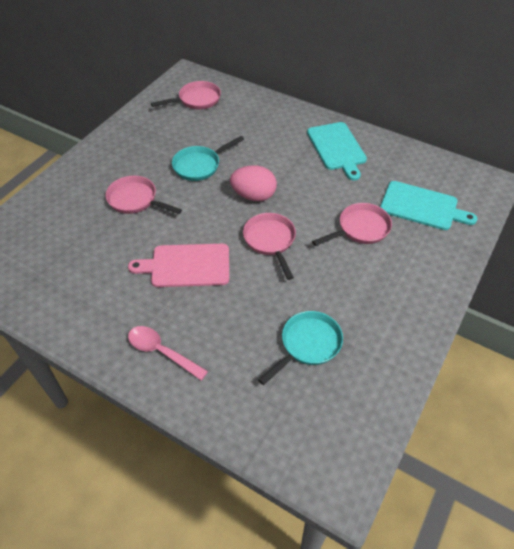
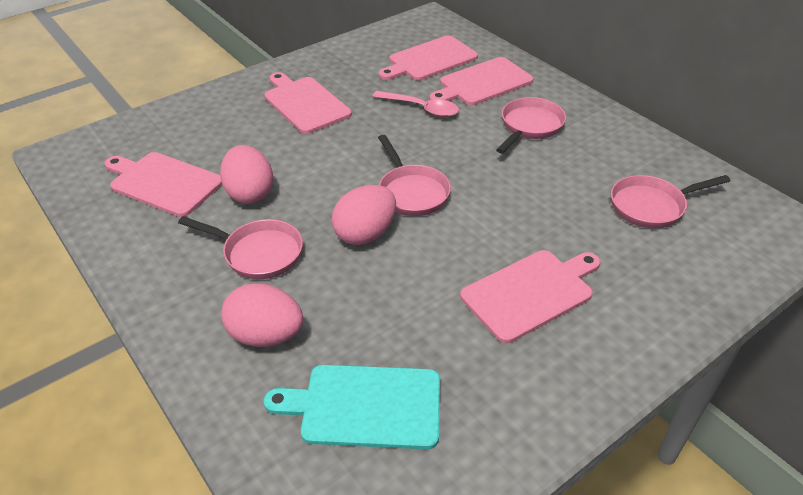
pink cutting board: [128,243,229,287] = 1 -> [104,152,222,217] [264,72,352,134] [379,36,478,80] [430,57,533,105] [460,250,600,343] = 5
pink egg: [230,165,277,201] = 1 -> [220,145,273,204] [221,283,303,347] [332,185,396,245] = 3
turquoise cutting board: [307,122,367,180] [380,181,477,230] = 2 -> [264,365,440,449] = 1
turquoise pan: [172,136,244,181] [258,311,343,385] = 2 -> none = 0

